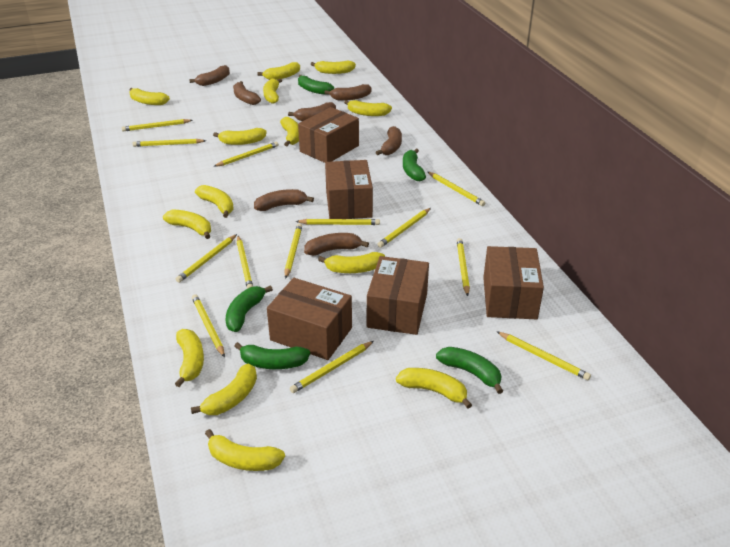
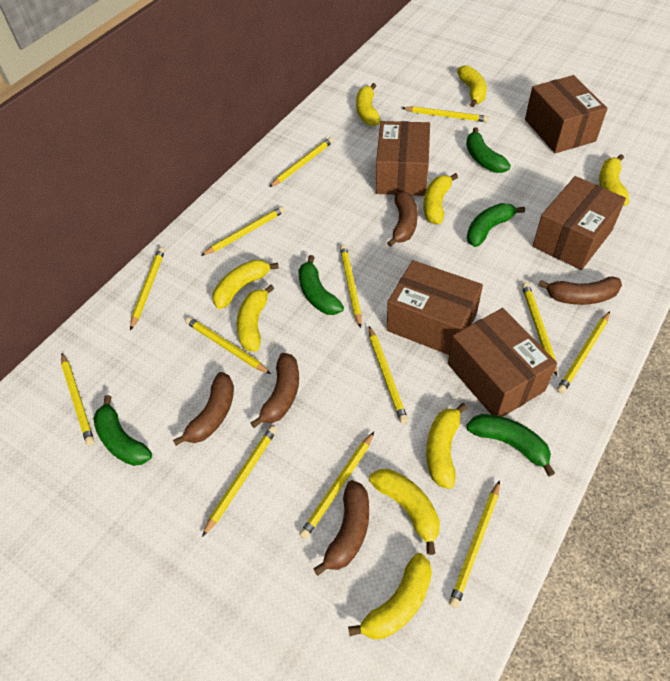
brown banana: [189,65,230,86] [233,81,261,105] [254,189,314,211] [288,102,336,121] [304,233,369,256] [324,84,371,101] [376,126,402,155] = 7 -> [173,372,234,446] [250,353,299,428] [313,480,369,576] [387,191,418,247] [538,276,622,305] = 5
yellow banana: [129,88,170,105] [163,209,211,239] [175,329,204,387] [191,363,257,415] [195,185,234,218] [205,429,285,471] [213,128,267,145] [258,62,300,80] [263,78,282,103] [280,117,299,146] [311,60,356,74] [318,252,385,273] [344,100,392,116] [396,368,472,409] = 14 -> [212,260,279,309] [237,284,274,352] [348,553,432,639] [356,83,381,126] [369,469,440,555] [424,173,458,224] [426,403,467,489] [457,65,487,107] [599,154,629,206] = 9

